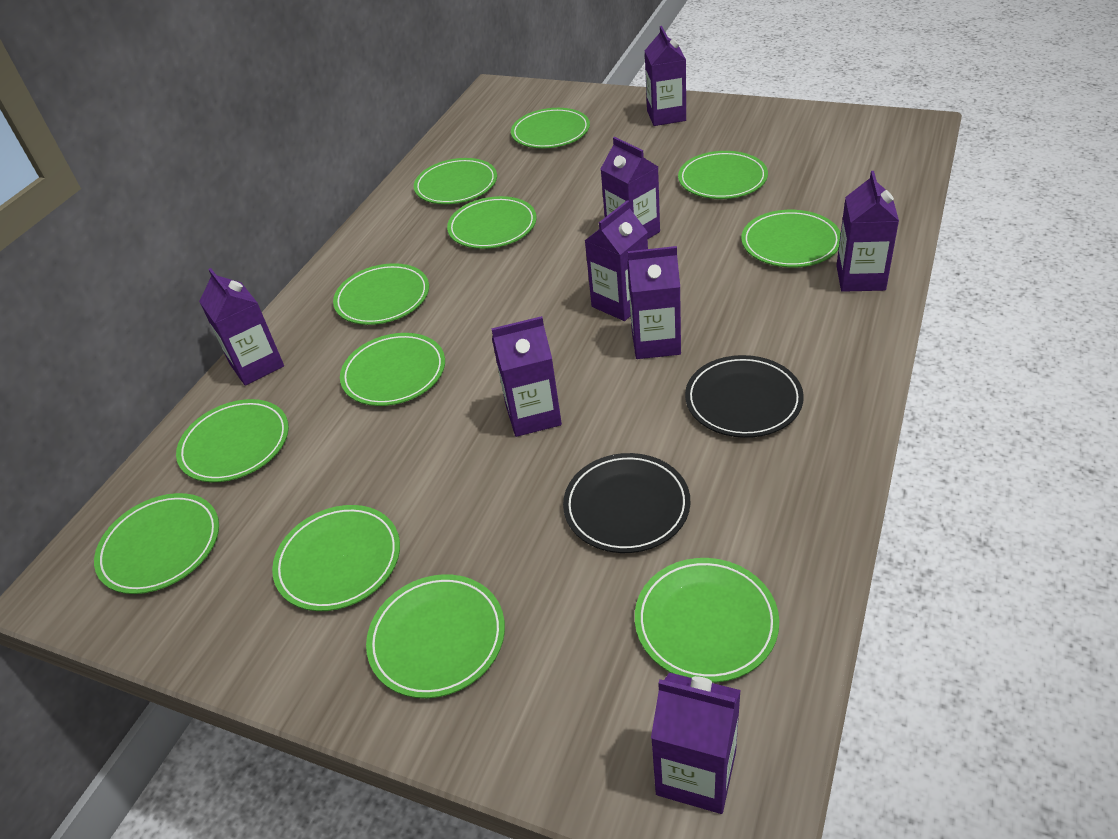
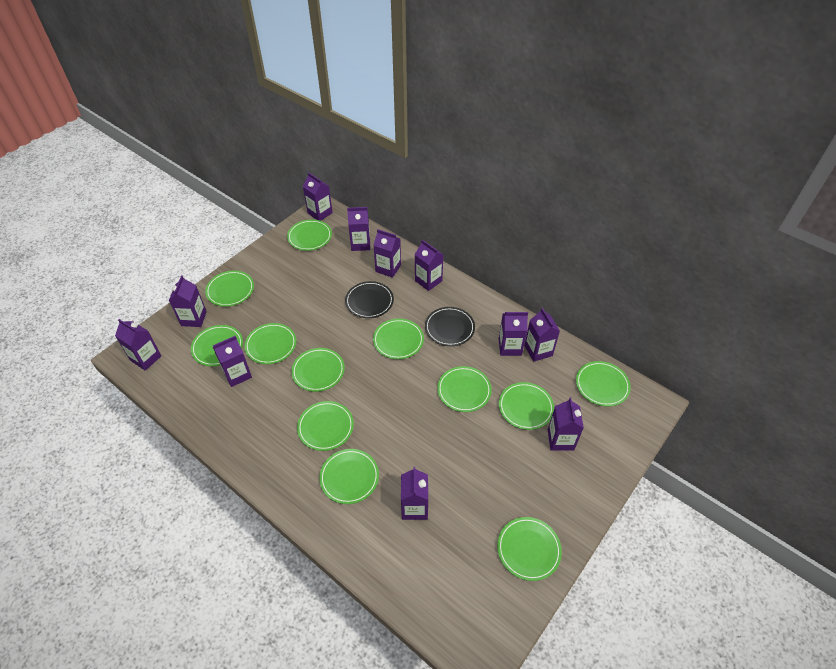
purple carton: [199,268,284,386] [491,316,562,437] [585,200,648,321] [601,137,660,239] [627,246,681,359] [645,26,686,126] [651,672,741,814] [836,171,899,292] = 8 -> [115,319,161,370] [169,275,207,327] [213,336,252,387] [303,172,333,221] [347,207,370,251] [373,229,401,278] [401,467,428,520] [415,240,443,291] [499,312,528,356] [524,308,560,362] [548,398,584,451] = 11

